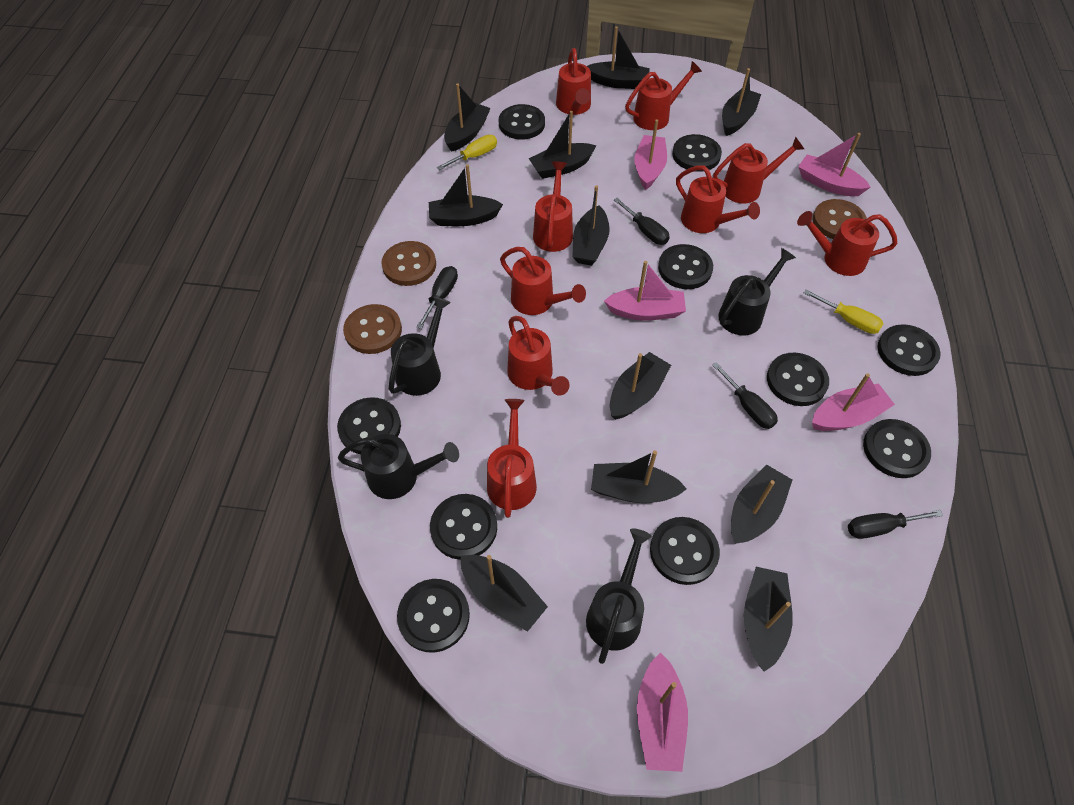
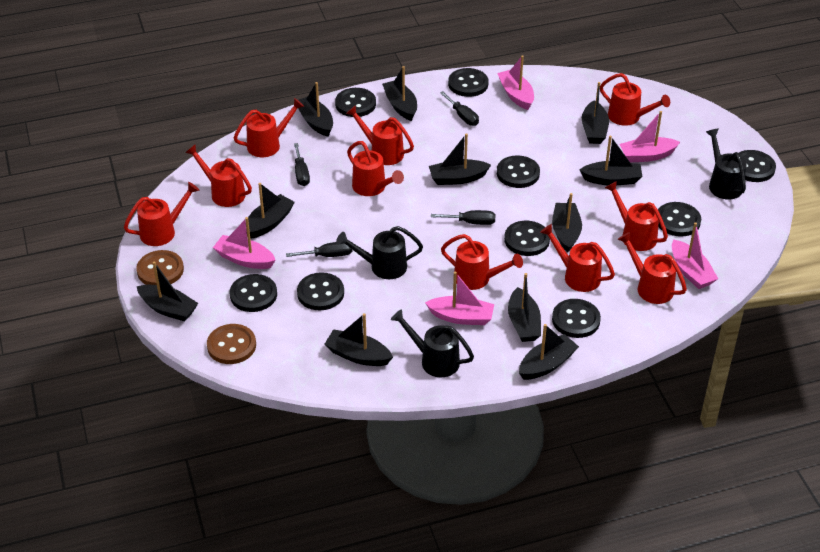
black button: [337,397,401,454] [397,579,470,653] [430,494,497,560] [499,104,545,139] [650,517,720,585] [658,244,713,289] [672,134,722,172] [767,353,829,406] [863,419,931,478] [877,324,941,376] = 10 -> [230,274,277,312] [297,272,344,311] [335,88,376,117] [448,68,488,97] [497,155,540,188] [504,221,550,256] [552,299,601,338] [658,202,701,237] [739,150,776,182] = 9
black watering can: [338,434,459,499] [389,296,451,396] [586,528,652,664] [718,248,796,335] = 4 -> [336,226,423,279] [391,309,474,377] [706,128,747,200] = 3
brown button: [343,304,402,354] [382,241,436,286] [812,199,867,239] = 3 -> [136,250,184,285] [207,324,256,364] = 2
red watering can: [487,399,537,518] [500,247,586,315] [507,316,570,396] [533,161,573,252] [556,48,591,115] [625,61,702,130] [676,165,760,233] [713,137,804,204] [797,211,897,276] = 9 -> [124,182,199,246] [185,144,252,207] [234,98,304,157] [346,105,414,165] [347,141,404,196] [441,234,523,290] [540,224,615,292] [600,73,670,126] [605,181,668,251] [618,232,687,304] = 10
yellow screwdriver: [437,135,497,170] [804,290,884,334] = 2 -> none = 0

